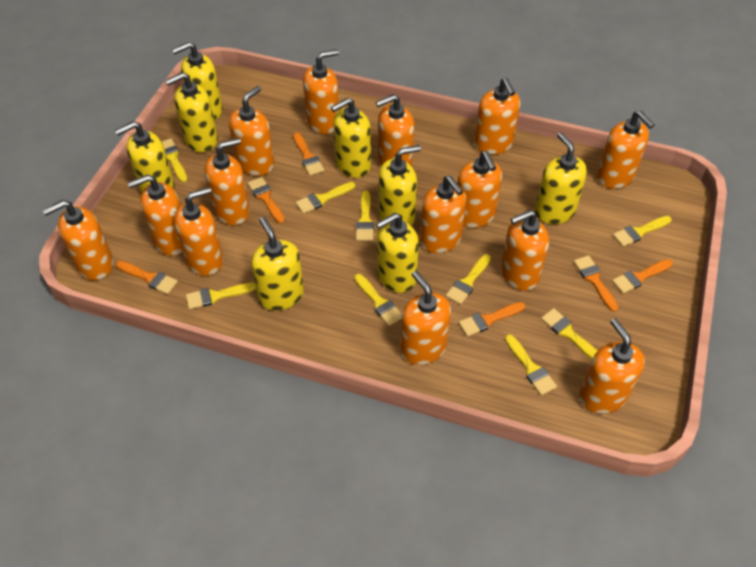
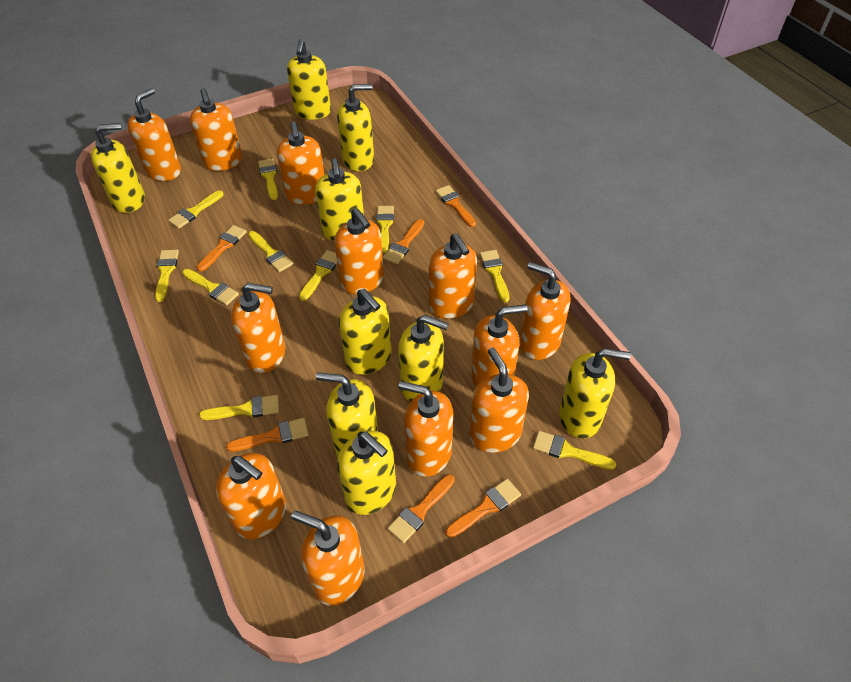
orange soap dispenser: [43,200,114,280] [128,174,183,256] [174,187,223,276] [205,138,250,225] [229,86,274,176] [303,49,339,134] [376,94,414,167] [400,271,451,365] [420,175,466,253] [457,151,502,228] [474,78,520,155] [501,210,549,291] [579,318,645,414] [597,111,655,189] = 14 -> [127,88,181,181] [190,88,243,171] [216,453,286,539] [231,283,286,373] [277,121,325,205] [291,510,365,606] [334,208,384,294] [398,381,453,477] [429,233,477,319] [469,347,529,453] [471,304,528,387] [520,262,570,360] = 12
yellow brush: [162,138,187,182] [186,283,256,309] [296,182,355,214] [354,274,402,326] [356,191,374,241] [446,254,491,305] [505,334,557,396] [541,308,597,359] [613,216,672,247] = 9 -> [155,250,179,302] [168,190,224,229] [182,269,239,305] [199,395,279,420] [248,231,293,272] [258,158,278,200] [299,250,337,301] [376,206,394,253] [480,250,509,302] [533,431,616,470] = 10
yellow soap dispenser: [115,121,175,193] [165,72,218,153] [172,42,223,120] [251,217,304,311] [331,98,371,178] [376,213,419,293] [379,145,421,226] [535,132,587,224] = 8 -> [91,123,145,213] [287,39,331,120] [315,158,364,241] [316,372,378,457] [337,84,374,171] [337,431,396,515] [339,289,392,375] [398,315,449,402] [559,348,631,439] = 9

